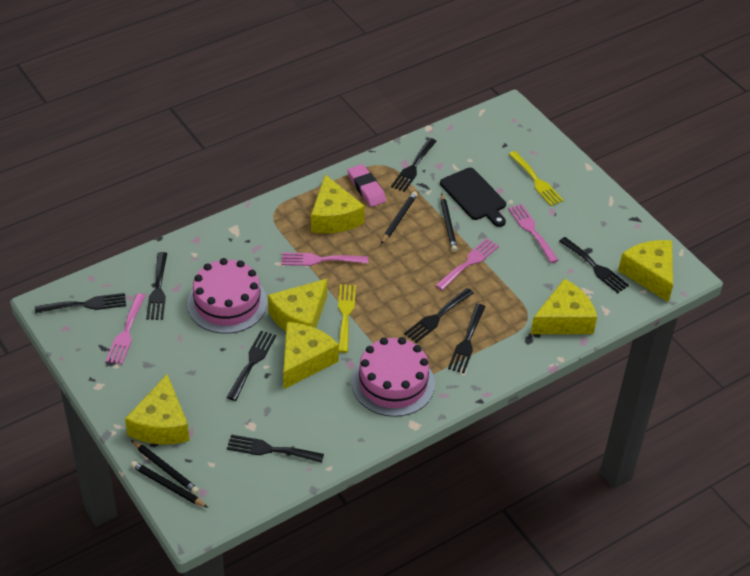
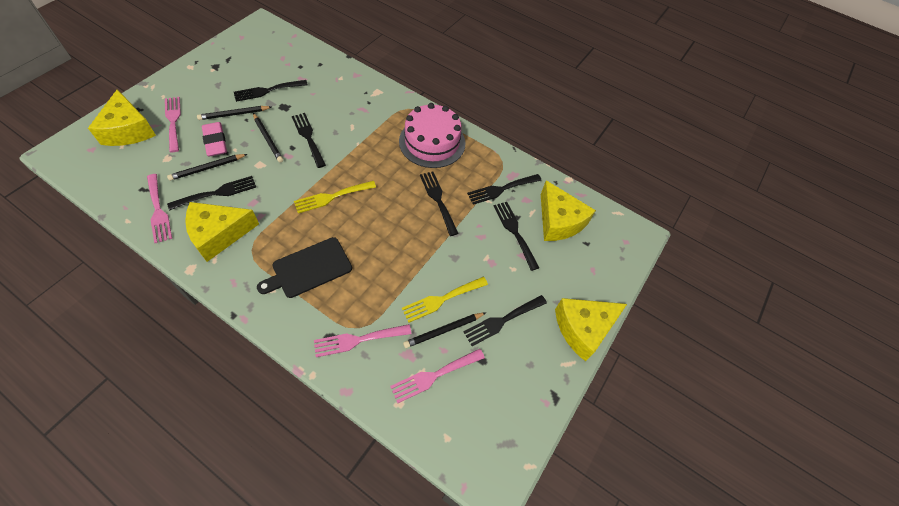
black fork: [35,293,126,314] [146,252,167,320] [227,331,276,401] [227,434,324,463] [391,138,437,192] [404,288,474,343] [448,304,485,373] [559,237,629,293] = 8 -> [167,176,256,211] [234,80,308,102] [292,113,326,168] [420,171,459,236] [463,295,547,346] [467,174,542,205] [494,202,539,271] = 7
pink cake: [187,258,267,334] [352,337,435,417] = 2 -> [399,103,465,168] = 1
yellow cheese: [125,374,190,445] [268,278,328,331] [283,322,339,389] [311,174,365,233] [531,278,597,334] [618,240,673,302] = 6 -> [88,89,156,146] [185,202,259,262] [541,180,596,241] [555,298,627,362] = 4

